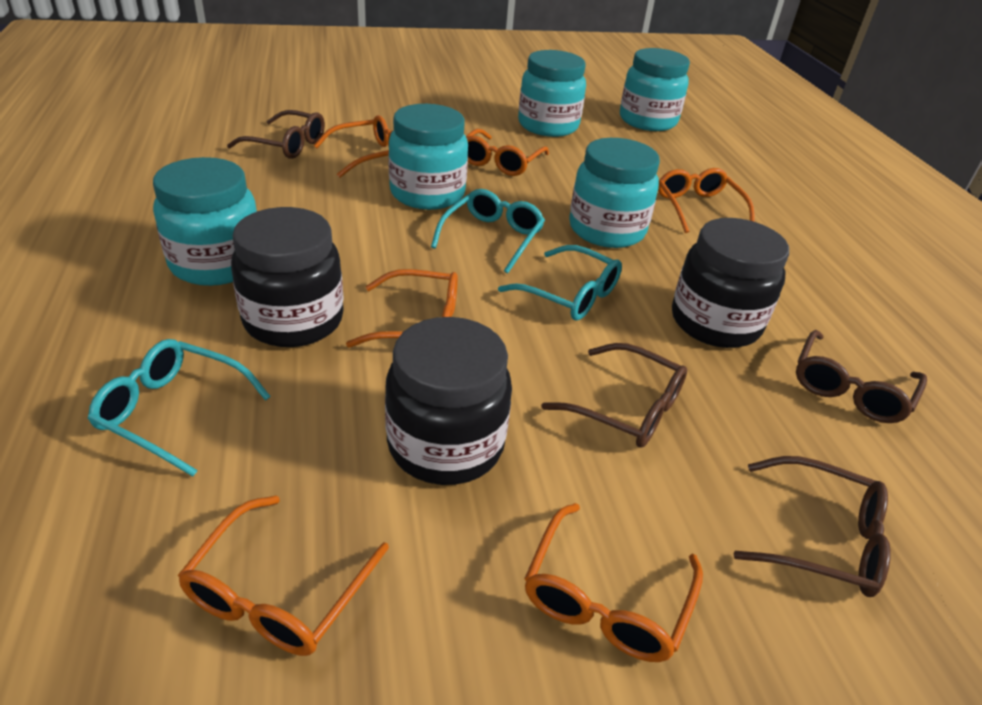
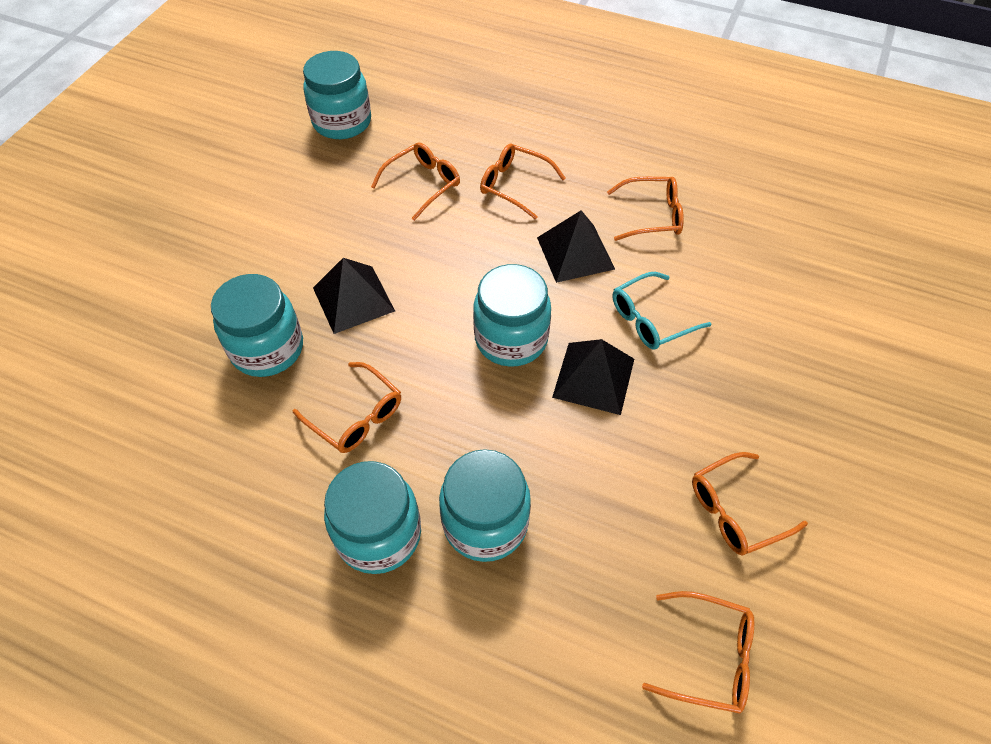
black jar: [231,207,344,347] [385,317,512,485] [672,218,789,348] = 3 -> none = 0
black pyramid: none = 0 -> [313,258,395,334] [537,210,615,283] [552,339,634,415] = 3
brown glasses: [227,110,325,159] [541,343,687,448] [734,456,891,597] [796,330,927,423] = 4 -> none = 0
turquoise glasses: [88,339,271,477] [431,189,545,274] [498,245,622,321] = 3 -> [612,272,711,350] = 1

